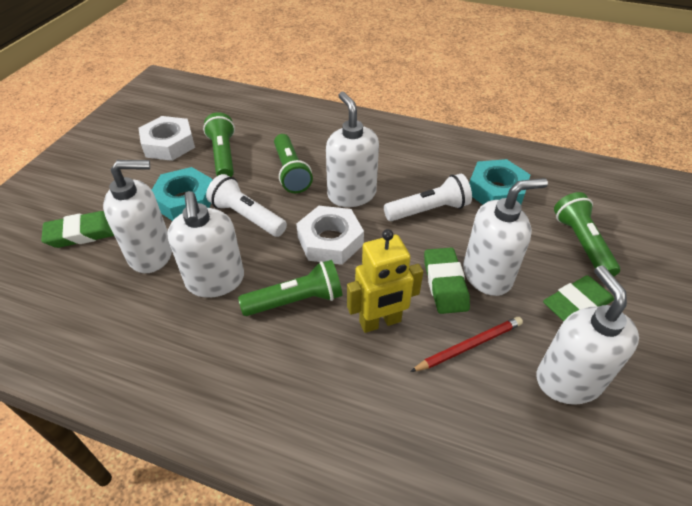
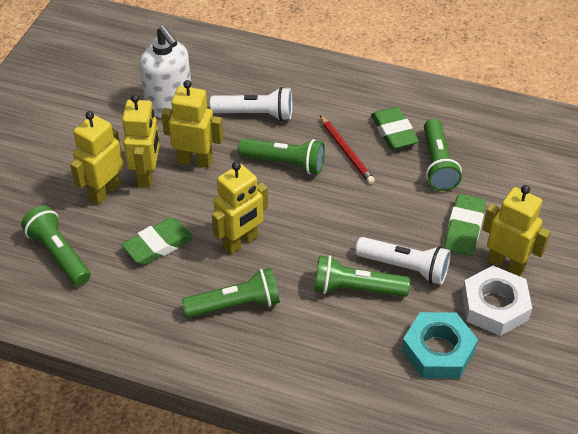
green flashlight: [203,112,235,177] [238,260,342,316] [274,134,313,193] [554,192,620,277] = 4 -> [21,205,90,286] [182,268,280,318] [238,138,325,174] [314,255,410,297] [424,119,462,191] = 5
turquoise nut: [152,167,213,221] [469,159,530,205] = 2 -> [401,312,478,379] = 1
white nut: [138,116,195,161] [296,206,364,265] = 2 -> [462,266,532,336] = 1
white soap dispenser: [103,160,172,273] [167,191,244,298] [326,92,379,207] [463,178,548,296] [537,265,639,405] = 5 -> [139,26,192,118] = 1
yellow robot: [347,229,423,333] = 1 -> [70,111,123,205] [122,94,160,188] [162,80,223,168] [212,162,268,254] [482,185,551,276] = 5

